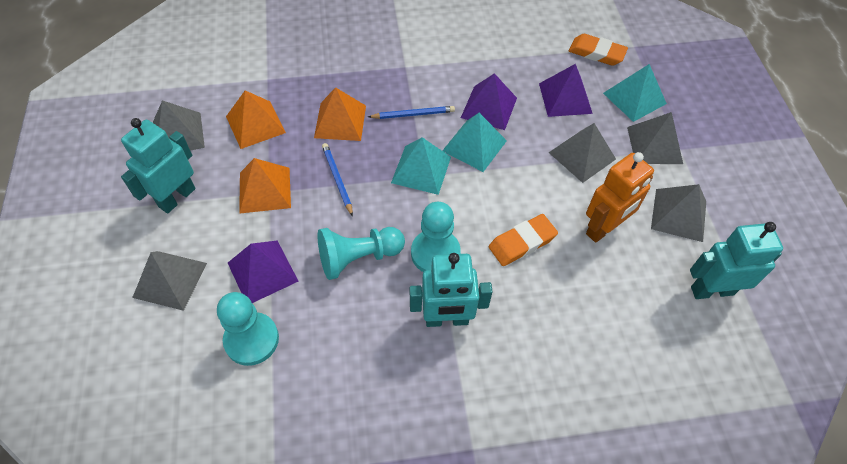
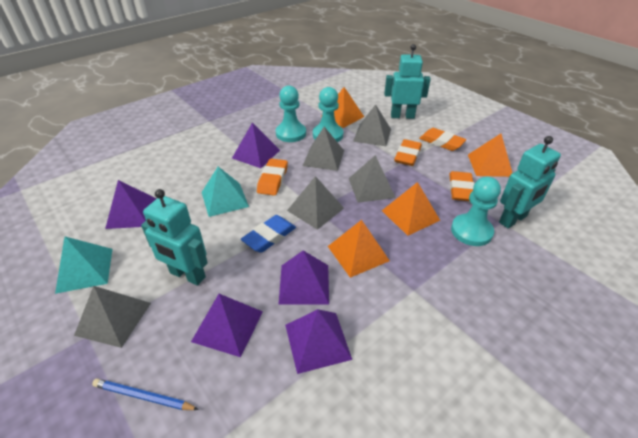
blue eraser: none = 0 -> [241,215,296,253] = 1
blue pencil: [322,143,353,216] [368,106,455,119] = 2 -> [92,378,199,410] = 1
orange eraser: [489,214,558,266] [569,34,628,66] = 2 -> [257,159,288,196] [394,139,422,166] [419,128,466,151] [449,171,475,201] = 4
orange pyramid: [226,90,286,149] [239,158,291,214] [314,87,366,141] = 3 -> [321,87,364,128] [328,220,390,278] [382,182,440,236] [468,134,512,177] = 4
orange robot: [586,152,654,243] = 1 -> none = 0
purple pyramid: [228,241,298,303] [461,73,517,130] [539,64,593,117] = 3 -> [105,180,157,229] [191,294,263,357] [232,123,280,168] [278,251,329,305] [285,309,352,374] = 5
turquoise pyramid: [391,137,451,195] [442,113,507,172] [603,64,667,122] = 3 -> [55,237,112,294] [202,167,249,217] = 2

